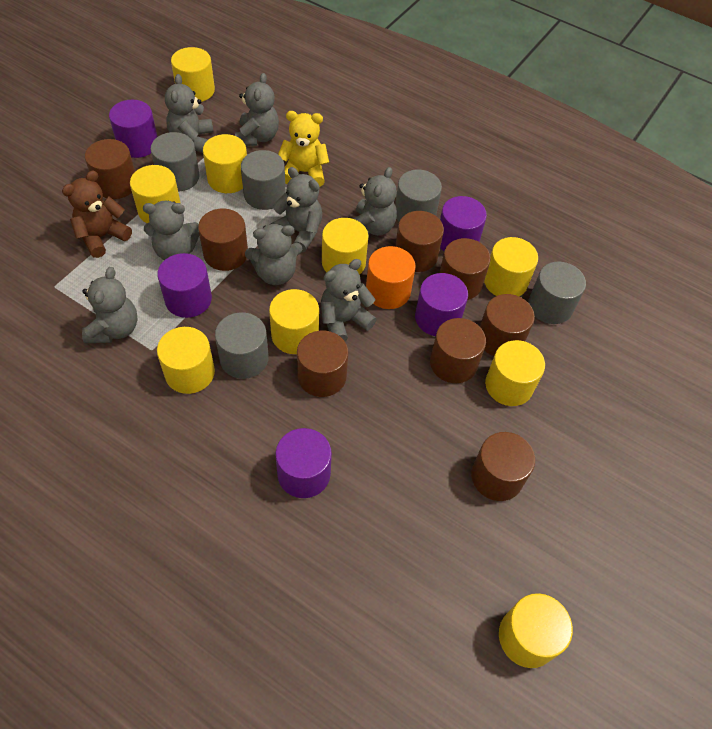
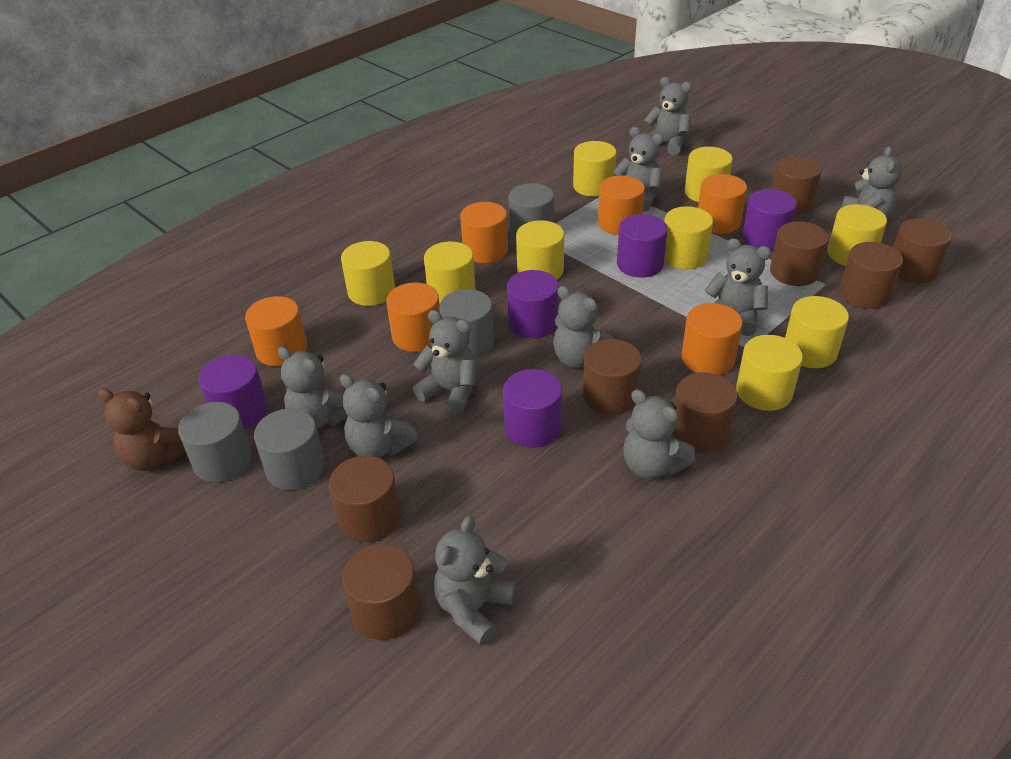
grey cylinder: [150,132,199,191] [215,312,269,379] [241,150,286,210] [395,170,442,222] [528,262,586,324] = 5 -> [178,402,252,483] [254,408,325,490] [439,289,494,358] [509,183,554,239] = 4
grey teddy bear: [82,267,138,343] [143,201,199,260] [165,74,213,152] [235,73,279,146] [245,224,302,285] [271,167,323,252] [321,259,377,341] [354,167,397,238] = 8 -> [278,346,348,429] [340,374,418,458] [413,310,477,414] [434,515,517,646] [553,286,615,368] [612,127,663,212] [623,389,695,479] [644,77,692,155] [705,238,771,336] [841,146,902,219] = 10
orange cylinder: [366,246,416,309] = 1 -> [245,296,307,367] [386,282,440,352] [460,202,508,263] [598,176,645,235] [682,303,742,375] [698,174,747,234] = 6
yellow teddy bear: [278,111,329,187] = 1 -> none = 0

